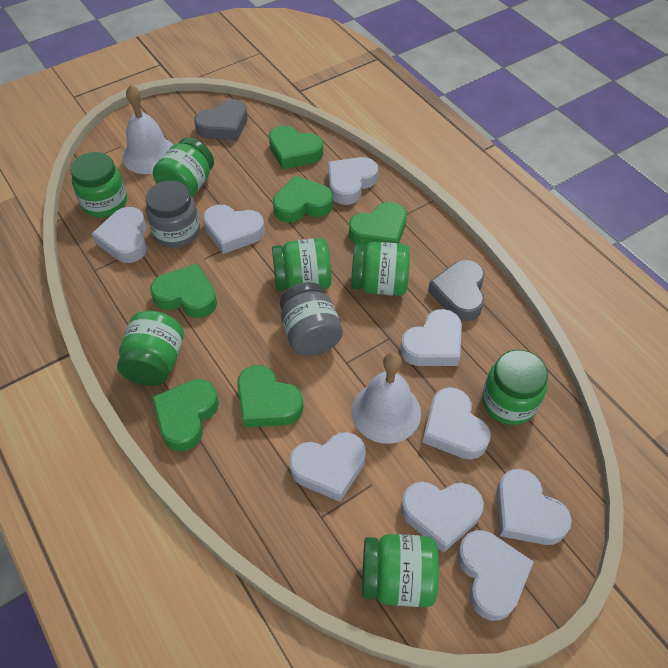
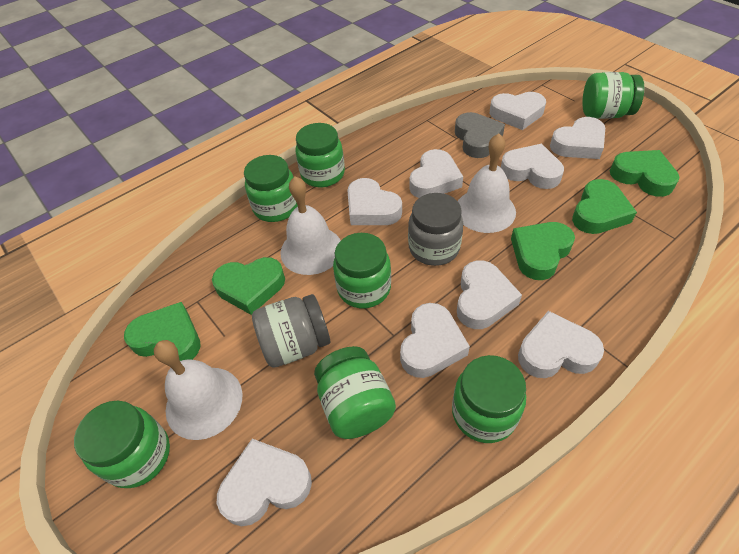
green heart: [150,263,217,318] [152,379,219,451] [237,365,303,427] [269,126,323,169] [273,176,333,223] [349,202,406,247] = 6 -> [124,302,201,361] [212,257,285,315] [511,222,575,280] [572,179,637,234] [610,150,679,197] = 5
grey heart: [194,99,248,141] [428,260,485,321] = 2 -> [455,112,505,158] = 1
white bell: [122,84,173,174] [351,352,421,444] = 2 -> [154,340,242,440] [280,176,341,275] [458,133,516,233] = 3

